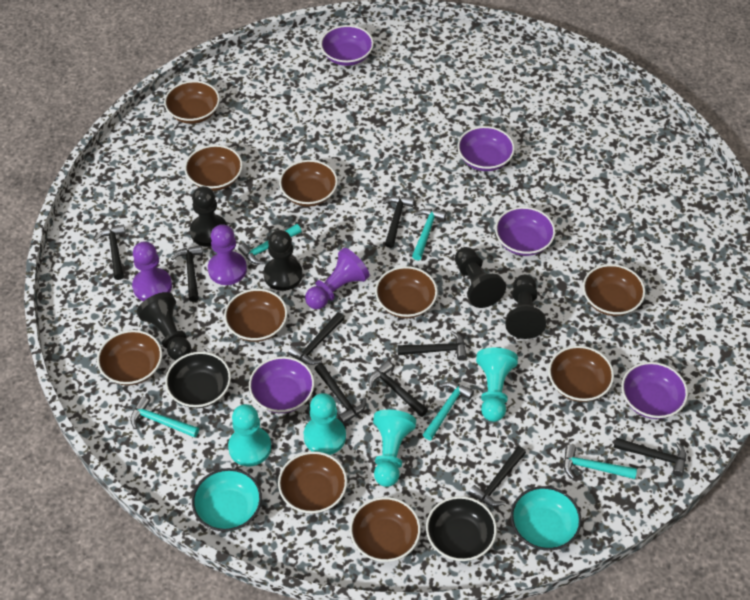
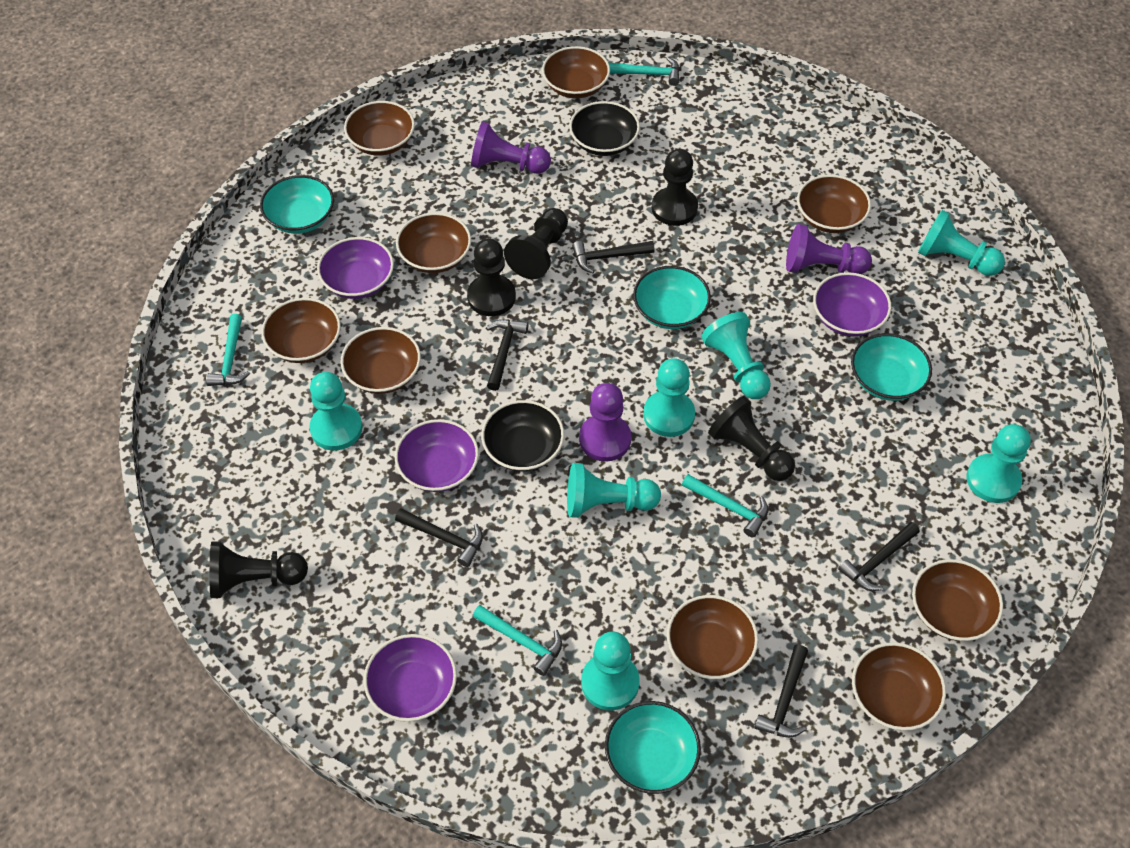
black hammer: [94,225,126,280] [171,245,203,302] [288,312,345,365] [315,363,366,424] [368,361,428,417] [383,196,414,248] [397,331,467,361] [468,446,526,507] [613,437,686,476] = 9 -> [395,508,483,567] [486,320,529,391] [572,241,655,273] [754,645,808,738] [838,522,920,591] = 5
brown bowl: [97,330,162,386] [164,81,220,124] [185,145,243,191] [224,289,287,342] [278,451,347,514] [279,160,338,207] [350,497,421,562] [375,266,438,318] [548,346,614,402] [583,264,645,316] = 10 -> [261,298,341,363] [341,327,421,394] [344,101,415,156] [396,213,471,273] [542,46,610,98] [667,595,758,679] [797,175,871,233] [852,642,946,731] [912,559,1003,641] = 9
purple bowl: [249,356,314,413] [320,25,374,66] [458,126,515,171] [495,207,555,256] [622,362,688,419] = 5 -> [317,237,394,299] [364,634,457,722] [395,419,479,492] [813,272,891,336] = 4
turquoise bowl: [192,468,262,532] [511,486,582,551] = 2 -> [260,175,334,234] [605,701,701,794] [633,266,711,329] [851,333,932,401] = 4
turquoise hammer: [130,396,199,438] [238,224,301,264] [412,209,446,260] [423,382,474,440] [563,444,637,479] = 5 -> [206,314,250,386] [473,605,562,676] [609,57,680,86] [682,474,768,537] = 4
turquoise pawn: [228,404,271,466] [304,393,346,455] [373,410,416,487] [476,347,518,422] = 4 -> [309,372,363,451] [567,463,661,518] [581,632,640,710] [643,358,695,437] [702,312,771,399] [918,210,1005,276] [966,424,1031,503] = 7

